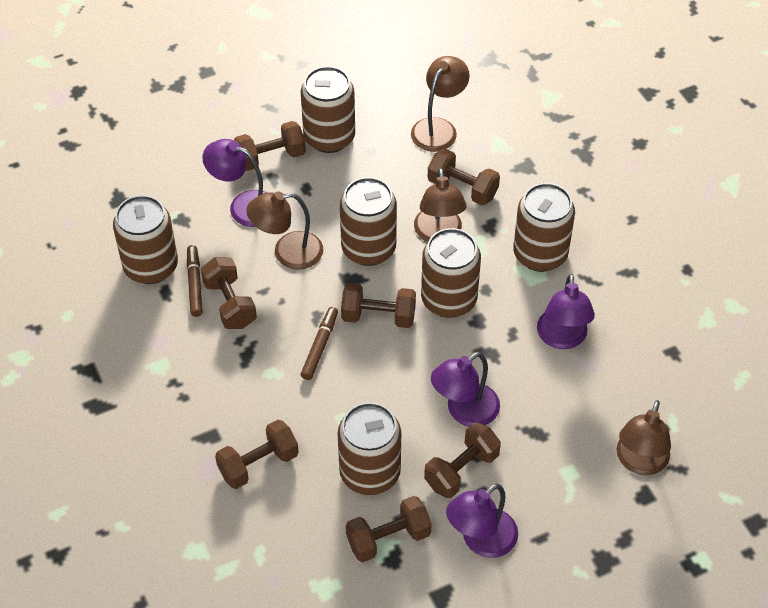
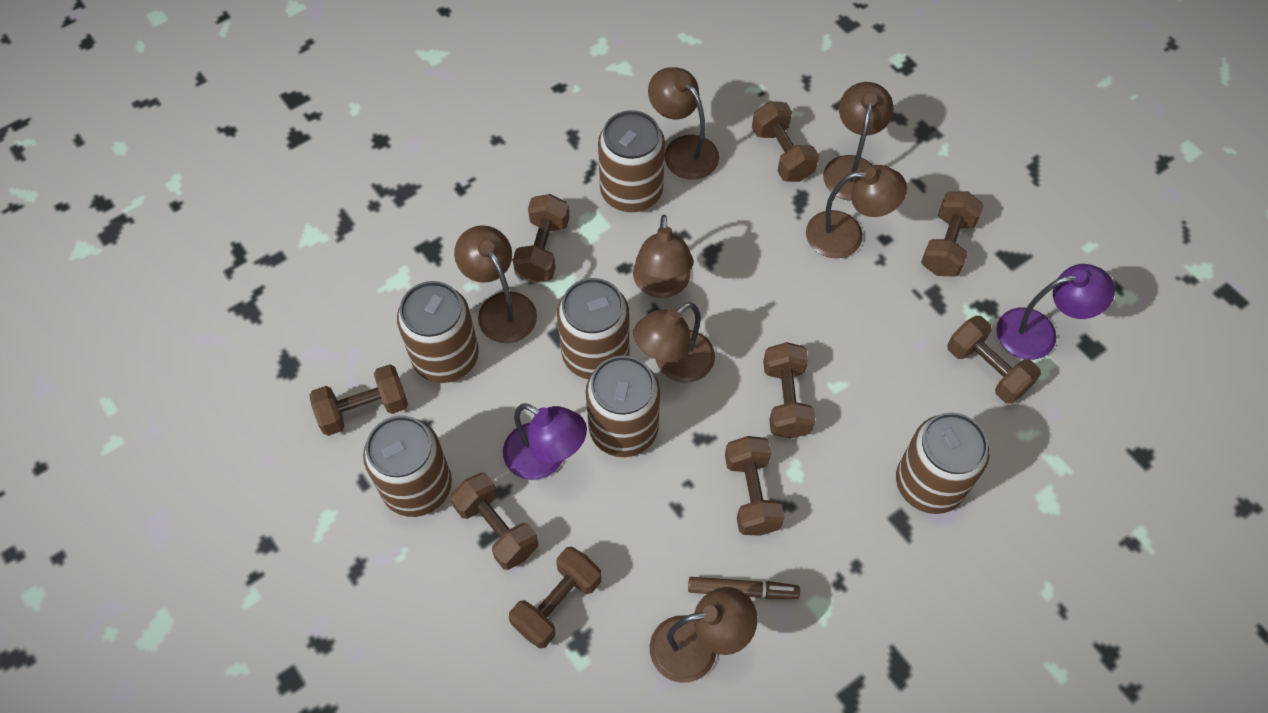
brown dumbbell: [201,257,257,329] [215,420,299,489] [234,121,306,171] [341,283,416,328] [346,496,432,562] [424,422,501,498] [428,149,500,205] = 7 -> [309,364,408,436] [451,473,538,570] [509,547,601,649] [513,194,570,282] [725,436,785,536] [752,101,819,182] [763,342,815,439] [921,191,984,276] [947,316,1041,404] = 9
brown lamp: [246,192,323,270] [411,56,470,152] [414,168,467,242] [617,400,671,475] = 4 -> [454,225,537,343] [633,215,693,298] [633,302,715,383] [648,67,719,180] [650,587,758,683] [806,165,907,258] [823,82,894,201] = 7
brown marker: [187,245,203,317] [301,307,338,380] = 2 -> [688,577,800,599] = 1
purple lamp: [202,139,267,227] [431,352,500,427] [446,483,518,558] [537,273,595,349] = 4 -> [503,403,587,480] [996,264,1115,360] = 2

